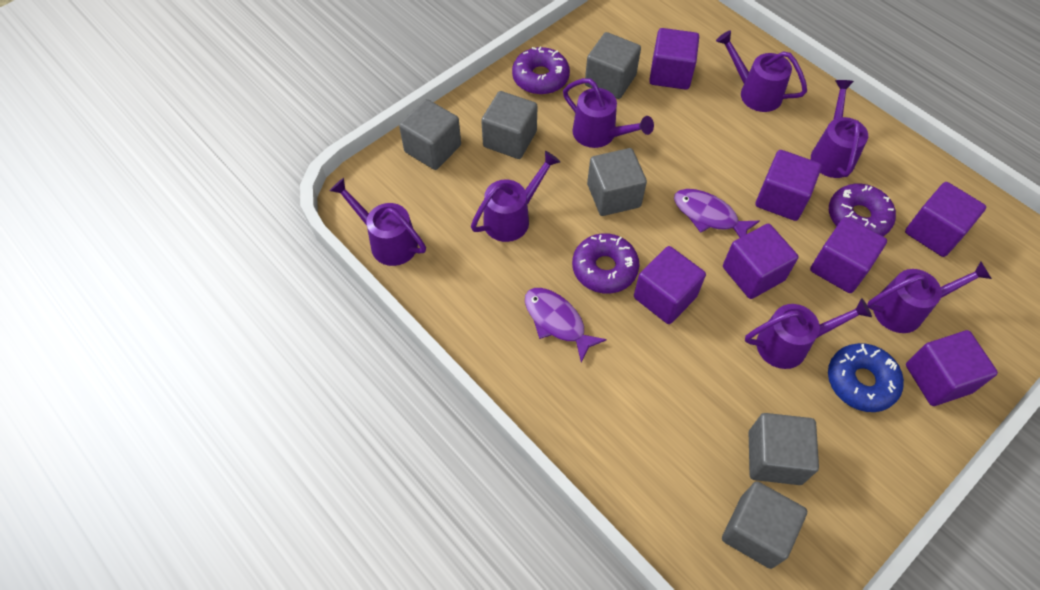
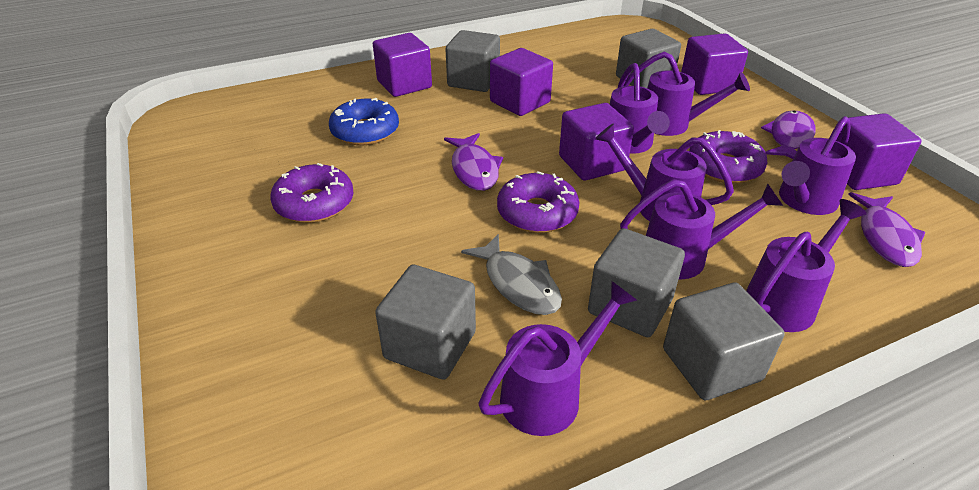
grey cube: [399,99,461,170] [481,91,538,159] [585,32,641,99] [587,148,647,216] [722,481,807,569] [749,413,819,485] = 6 -> [375,265,476,380] [445,30,500,92] [588,228,685,337] [616,29,681,88] [663,282,785,400] = 5
grey fish: none = 0 -> [461,234,562,315] = 1
purple cube: [634,246,706,324] [649,28,699,90] [723,224,798,299] [755,150,822,221] [810,217,887,293] [905,182,986,257] [906,330,998,406] = 7 -> [373,33,432,97] [490,48,553,116] [559,103,634,181] [681,33,748,95] [836,113,922,190] = 5
purple fish: [525,288,607,363] [674,189,760,238] = 2 -> [444,133,503,191] [761,110,816,159] [848,192,926,267] = 3

